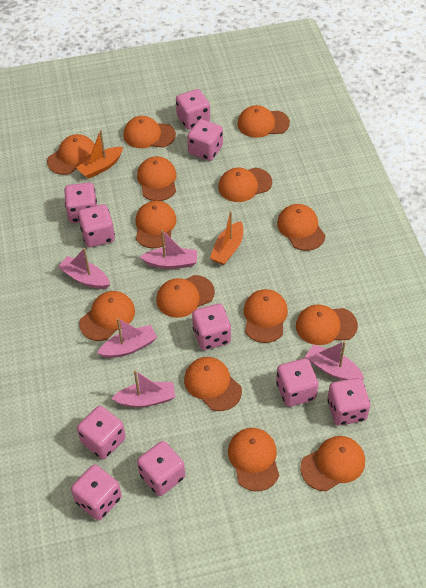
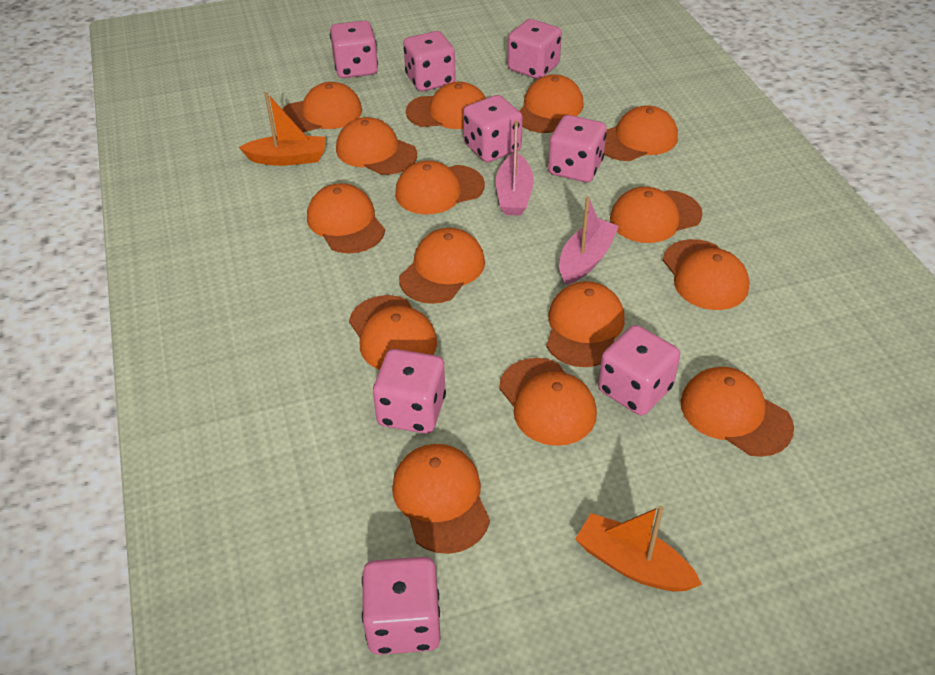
orange cap: [47,134,95,175] [79,291,135,341] [123,116,176,148] [136,201,176,248] [137,156,176,201] [156,275,215,318] [184,357,242,411] [218,168,272,202] [228,428,279,491] [237,105,290,138] [244,289,288,343] [277,204,326,251] [296,304,358,345] [300,436,365,491] = 14 -> [282,82,362,132] [307,183,385,253] [336,117,417,175] [349,295,437,370] [392,444,490,554] [395,161,485,214] [399,228,485,304] [406,82,486,129] [499,358,597,446] [519,74,584,133] [546,281,625,367] [604,105,678,161] [610,187,703,243] [662,239,749,310] [680,367,794,457] = 15
pink boat: [58,248,110,289] [97,318,157,358] [111,370,175,407] [140,230,197,269] [305,341,365,380] = 5 -> [496,121,534,216] [559,197,619,285] = 2
pink dice: [64,183,97,223] [71,464,122,520] [77,406,126,459] [78,204,115,247] [137,441,185,496] [176,89,210,130] [187,119,223,161] [192,304,231,350] [276,358,319,407] [327,378,370,426] = 10 -> [330,20,378,78] [362,557,441,655] [373,349,446,434] [403,31,456,91] [463,95,523,162] [508,19,562,79] [548,115,607,182] [598,325,680,415] = 8

